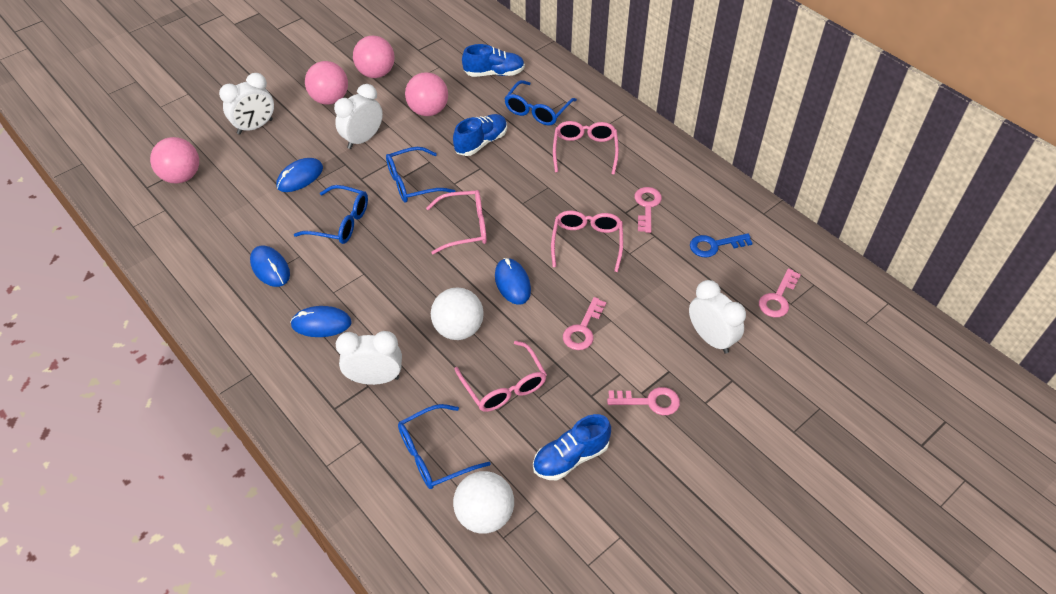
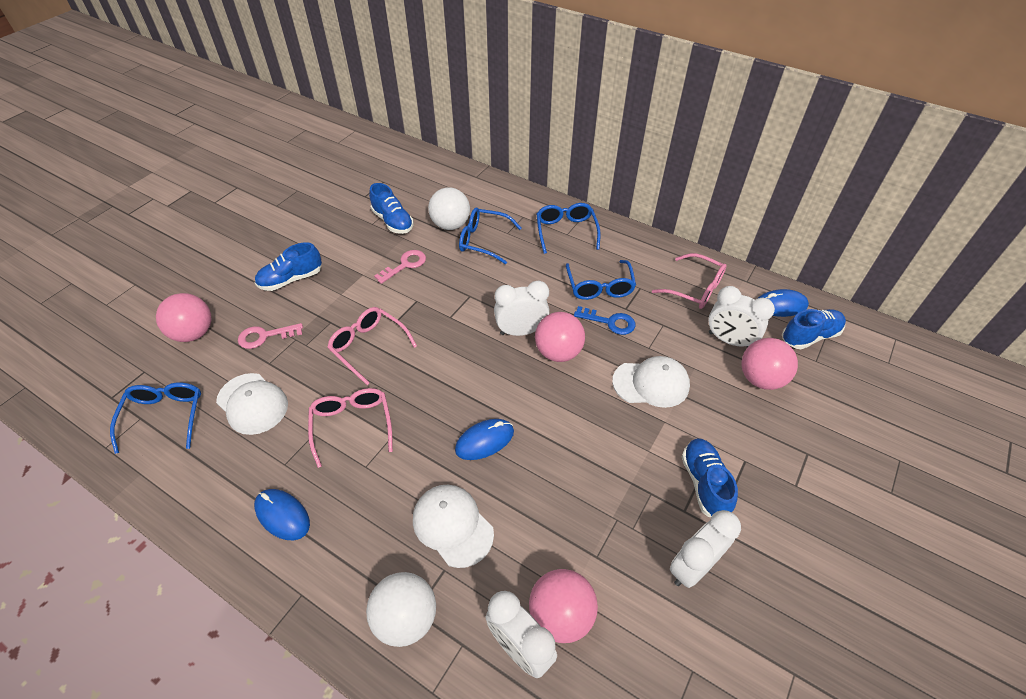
blue mouse: [250,246,290,287] [276,158,323,192] [290,306,352,337] [495,258,531,305] = 4 -> [254,489,310,540] [455,419,514,460] [757,289,809,317] = 3
blue shoe: [453,114,507,156] [462,44,525,77] [533,414,611,480] = 3 -> [255,242,322,291] [369,183,414,234] [682,438,738,517] [782,309,846,349] = 4
pink glasses: [426,190,487,254] [454,341,547,412] [551,211,623,272] [553,121,619,175] = 4 -> [308,388,393,468] [327,307,417,385] [652,253,727,309] = 3
pink key: [563,297,607,350] [607,387,680,415] [634,187,662,233] [759,268,801,317] = 4 -> [238,323,303,349] [374,250,426,284] = 2
white cap: none = 0 -> [216,373,288,435] [413,485,494,568] [612,356,690,408] = 3

